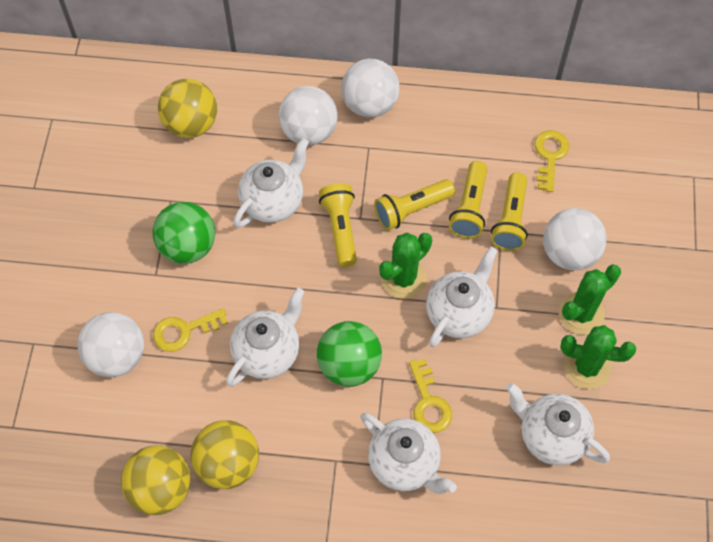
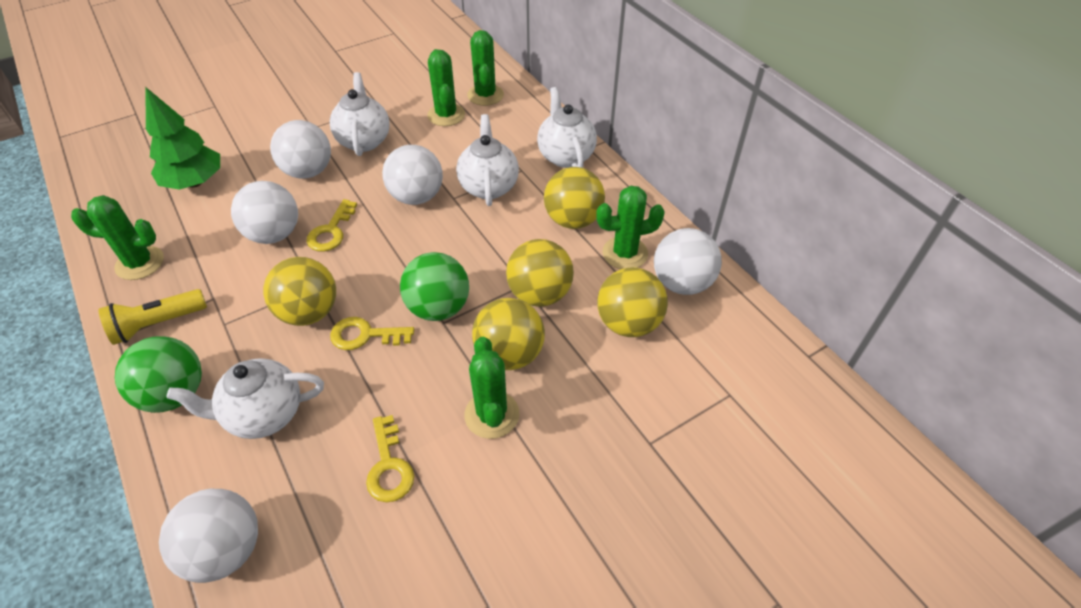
green cactus: [379,233,432,299] [559,264,621,335] [560,325,636,389] = 3 -> [71,195,164,280] [427,49,465,126] [465,337,519,439] [467,30,504,106] [596,186,665,269] = 5
green tree: none = 0 -> [145,87,220,190] = 1
white ball: [78,312,144,377] [279,86,338,146] [341,59,399,118] [543,208,607,270] = 4 -> [159,489,258,583] [231,181,298,244] [270,120,331,178] [382,145,443,205] [654,228,722,295] = 5
white teapot: [226,288,304,387] [234,138,309,228] [360,413,457,494] [426,247,497,347] [506,382,610,465] = 5 -> [166,358,324,439] [330,72,390,156] [456,114,519,206] [537,87,597,168] = 4
yellow ball: [121,445,191,515] [158,78,217,138] [191,420,259,489] = 3 -> [263,257,336,326] [472,298,545,370] [506,239,574,307] [544,167,605,229] [597,267,668,337] = 5
yellow flashlight: [319,183,357,267] [374,179,455,231] [449,161,487,239] [491,172,528,251] = 4 -> [99,289,207,345] = 1

